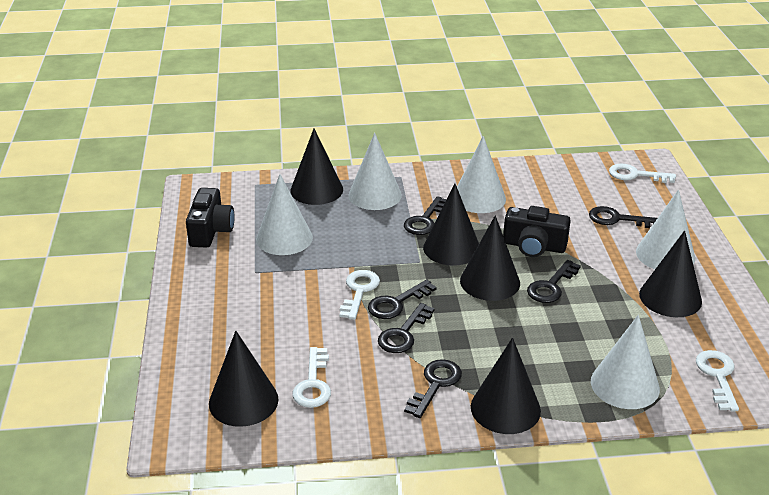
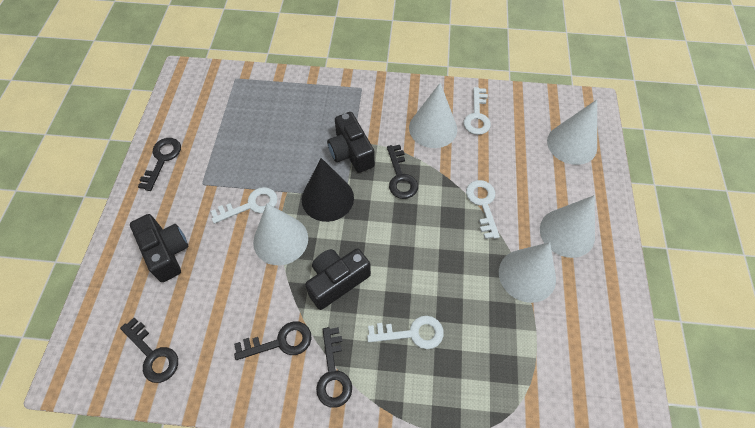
black camera: [186,188,234,248] [503,206,571,257] = 2 -> [130,214,189,282] [305,248,371,310] [327,112,375,173] = 3
black cone: [209,331,279,427] [290,128,343,205] [423,184,479,266] [460,215,520,301] [471,338,541,434] [639,230,702,317] = 6 -> [302,158,354,222] = 1
black key: [368,280,437,319] [378,303,434,353] [404,196,447,235] [404,359,462,418] [527,260,581,303] [589,206,657,228] = 6 -> [120,318,178,383] [138,138,181,191] [234,321,312,360] [316,327,352,408] [387,145,418,199] = 5

